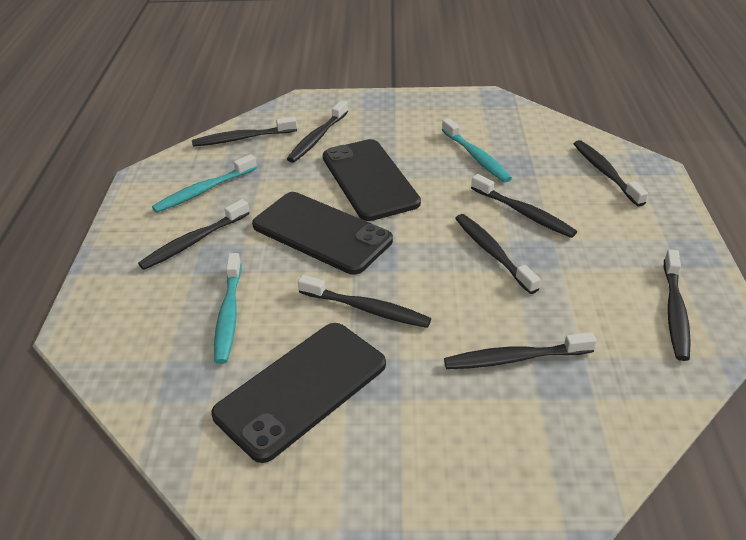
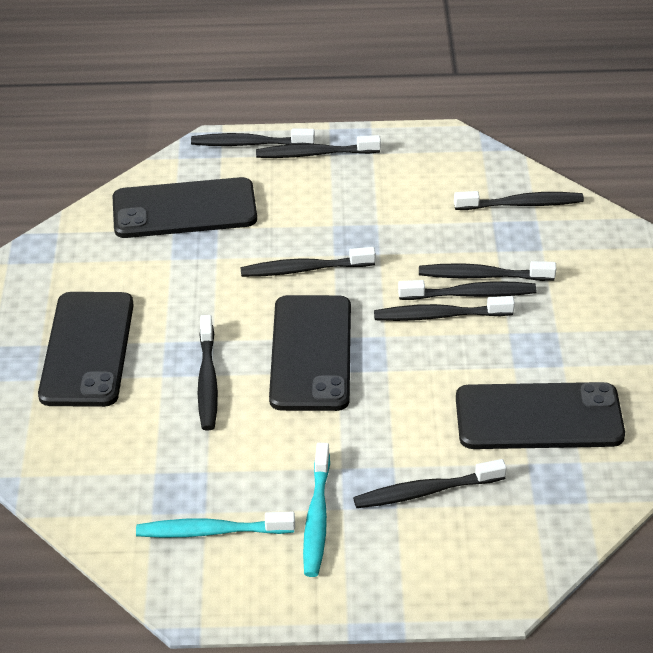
black phone: [211,323,386,463] [252,192,393,275] [323,139,421,221] = 3 -> [38,292,134,407] [112,177,257,238] [269,295,351,411] [456,382,625,449] = 4
turquoise toothbrush: [152,154,257,213] [214,253,242,364] [442,118,512,182] = 3 -> [136,512,295,538] [303,443,330,577] = 2

